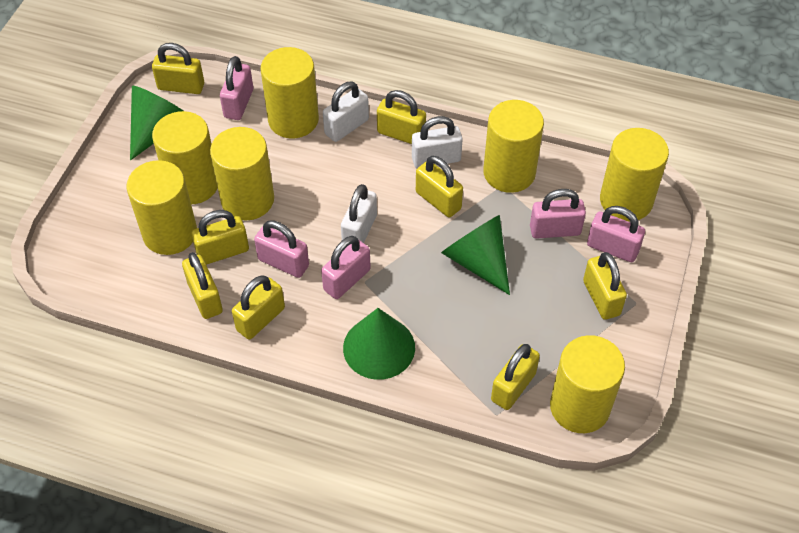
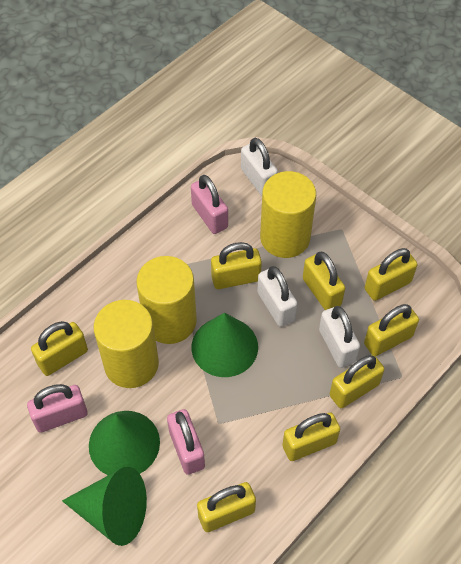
pink padlock: [220,56,253,120] [254,220,309,278] [321,236,371,299] [530,189,586,239] [587,206,645,262] = 5 -> [27,384,88,433] [167,409,205,475] [191,175,228,234] = 3
yellow cylinder: [126,160,197,255] [152,111,218,204] [210,127,274,221] [261,47,319,139] [483,100,544,193] [550,335,625,433] [600,128,669,221] = 7 -> [94,300,159,388] [136,256,197,344] [260,171,316,258] = 3

